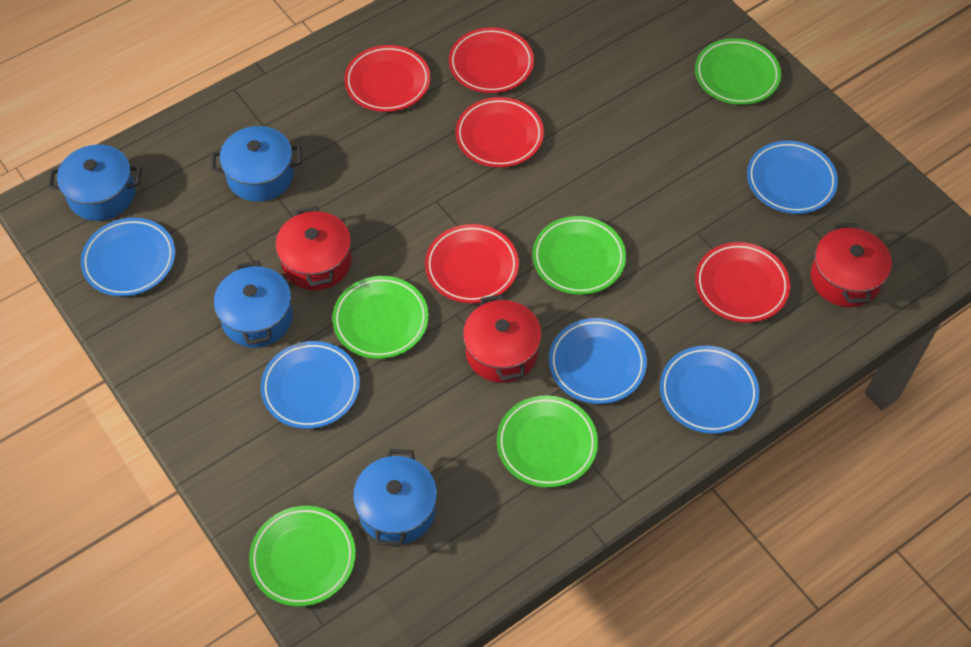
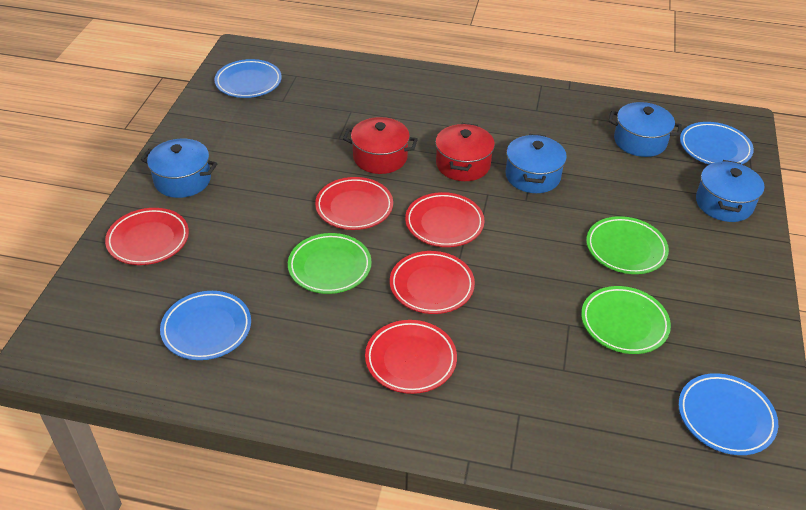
blue plate: [81,218,175,296] [261,341,360,429] [549,318,647,404] [660,346,759,434] [747,141,838,214] = 5 -> [160,291,251,360] [214,59,282,98] [678,373,778,455] [680,122,754,165] = 4
green plate: [249,506,356,607] [332,276,429,359] [497,395,598,488] [533,216,626,295] [695,38,781,105] = 5 -> [288,233,372,294] [581,286,671,354] [586,216,669,274] = 3
red pot: [275,206,352,290] [463,294,542,383] [811,223,892,307] = 3 -> [343,117,418,174] [435,123,495,181] = 2

